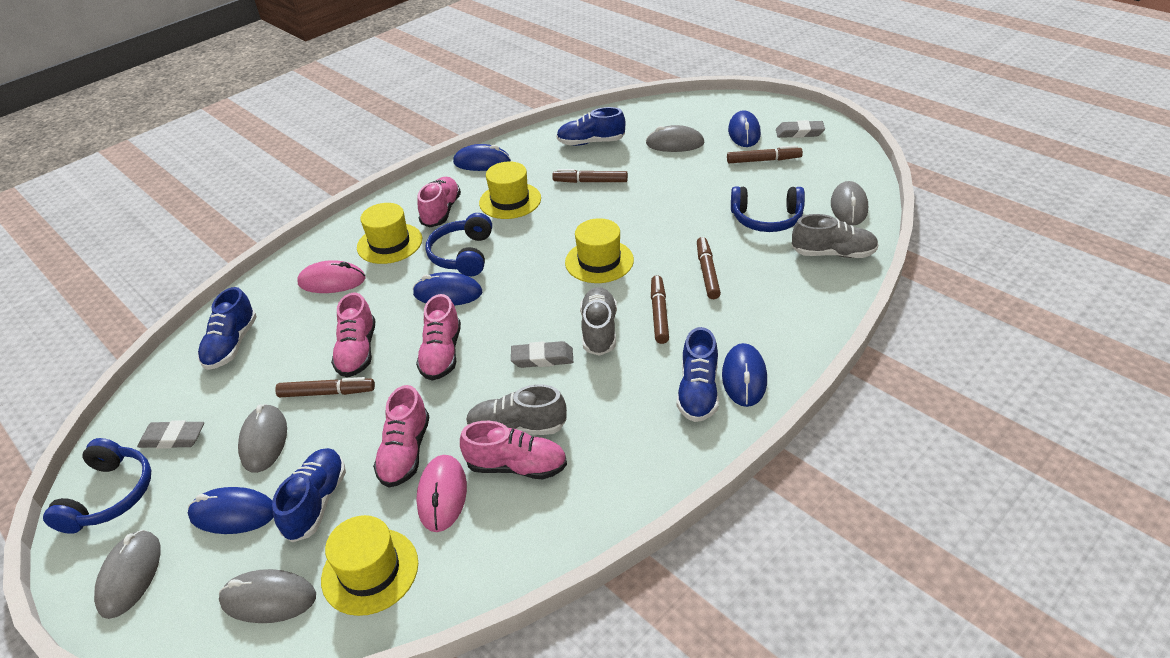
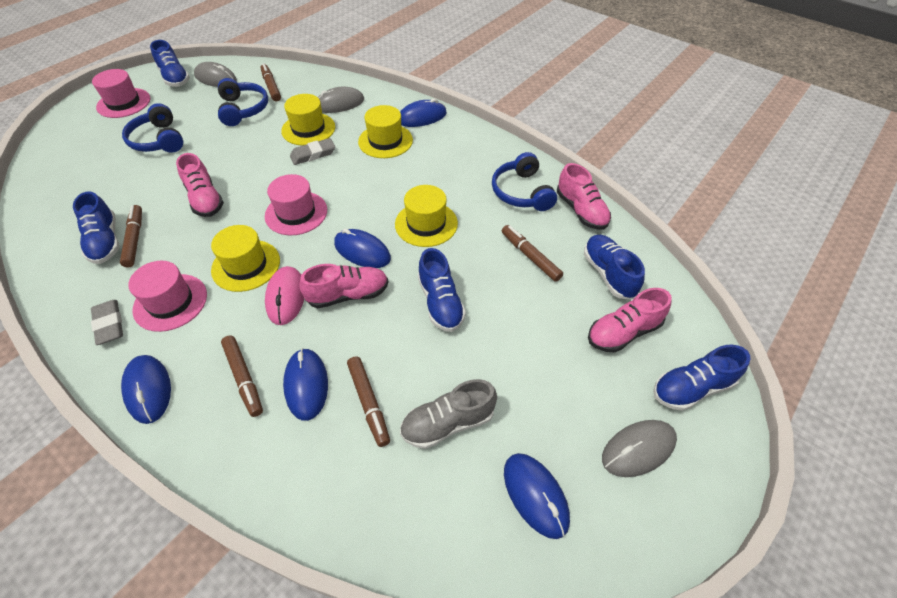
blue shoe: [198,287,257,370] [272,448,346,542] [556,107,625,146] [677,327,719,422] = 4 -> [73,191,119,264] [150,40,190,87] [418,248,466,332] [584,235,645,299] [653,345,750,411] = 5
grey eraser: [137,420,204,449] [511,341,573,368] [776,120,825,138] = 3 -> [91,300,123,345] [290,138,335,165] = 2
grey mouse: [94,530,161,619] [219,569,316,623] [238,404,287,473] [646,125,704,152] [831,181,868,225] = 5 -> [194,62,237,87] [318,87,364,113] [602,420,677,477] = 3
grey shoe: [466,384,567,435] [580,287,617,356] [792,214,879,258] = 3 -> [400,379,497,449] = 1
pink hat: none = 0 -> [92,69,150,118] [128,261,207,332] [265,174,327,236] = 3
pink mouse: [297,260,366,293] [416,455,467,532] = 2 -> [265,266,304,325] = 1
pink shoe: [331,292,375,377] [373,385,429,488] [416,294,461,380] [417,177,461,227] [460,421,567,479] = 5 -> [176,153,224,217] [299,264,389,308] [557,163,611,230] [588,288,672,353] = 4

